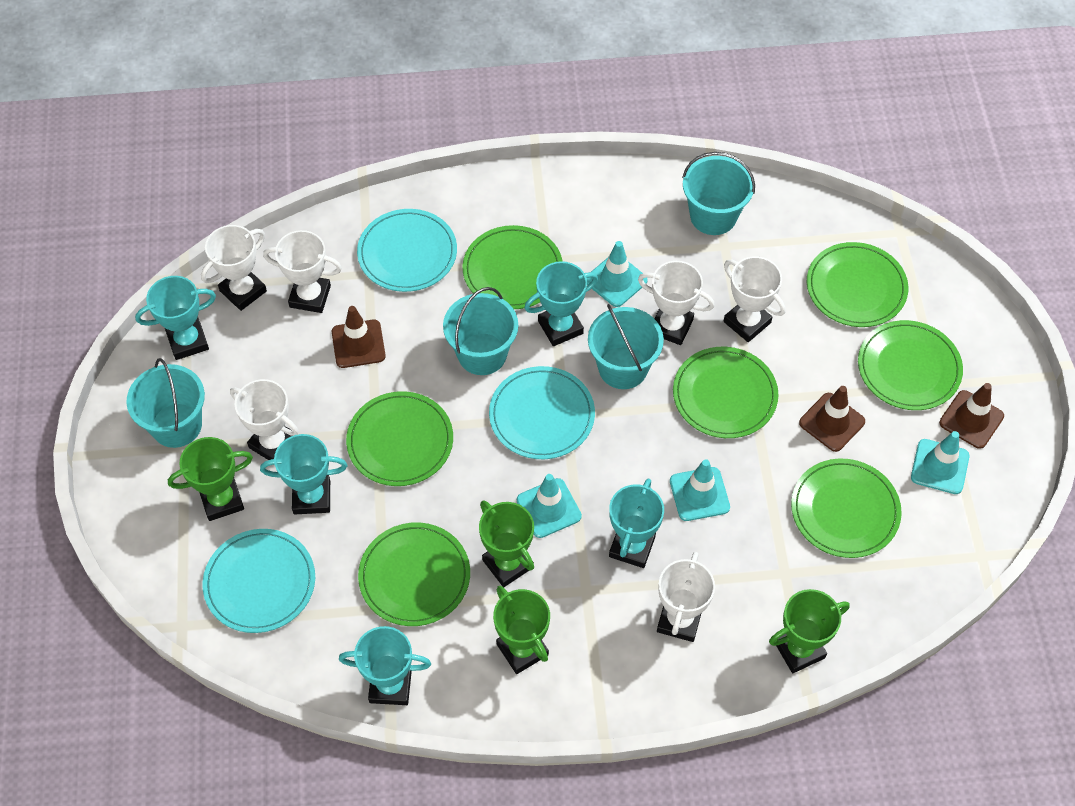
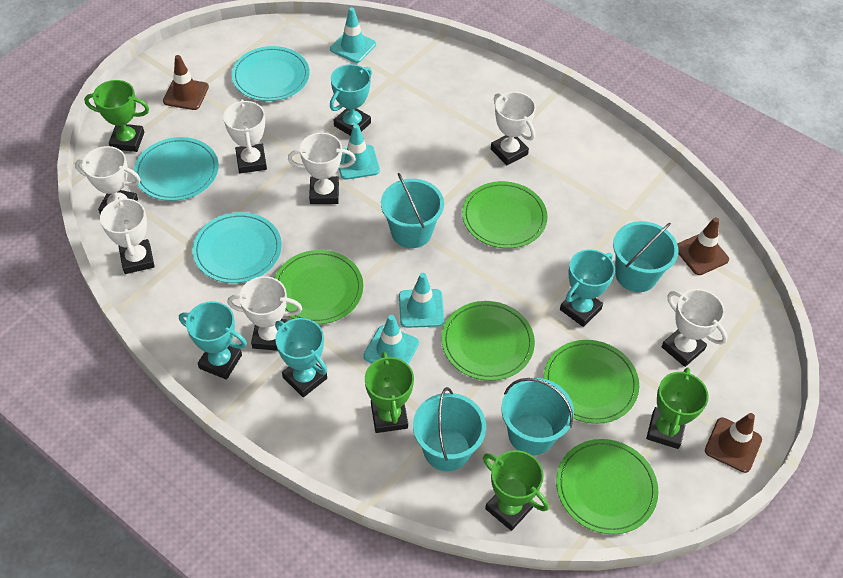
green plate: [346,391,453,486] [358,522,470,626] [462,225,563,309] [673,347,779,438] [791,459,902,558] [807,242,908,327] [858,320,963,410] = 7 -> [275,250,363,325] [442,301,535,381] [462,181,548,249] [544,340,639,424] [556,439,658,534] = 5
turquoise trophy: [135,276,216,360] [260,434,347,514] [339,626,431,705] [524,261,598,346] [609,478,664,568] = 5 -> [179,301,247,380] [275,318,327,397] [330,64,372,136] [560,249,615,327] = 4
white trophy: [201,225,267,311] [230,379,299,460] [263,230,342,313] [638,261,715,345] [657,552,715,642] [724,256,786,342] = 6 -> [75,146,141,215] [100,197,155,274] [223,99,267,173] [227,276,302,351] [288,133,356,204] [491,92,536,165] [662,289,728,367] = 7

